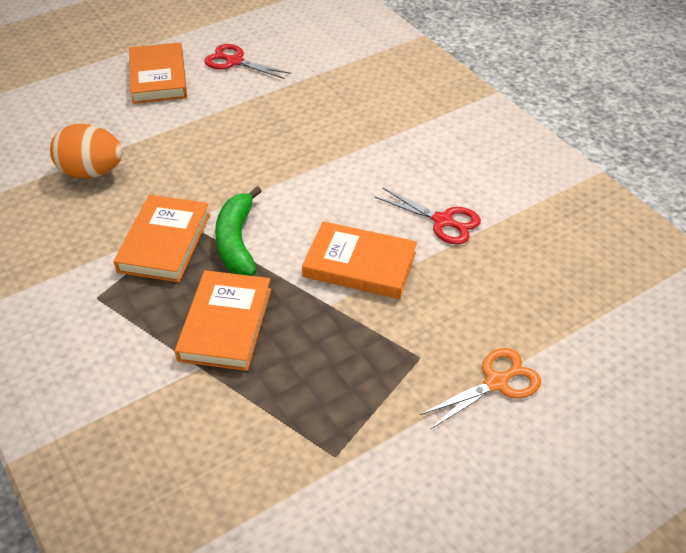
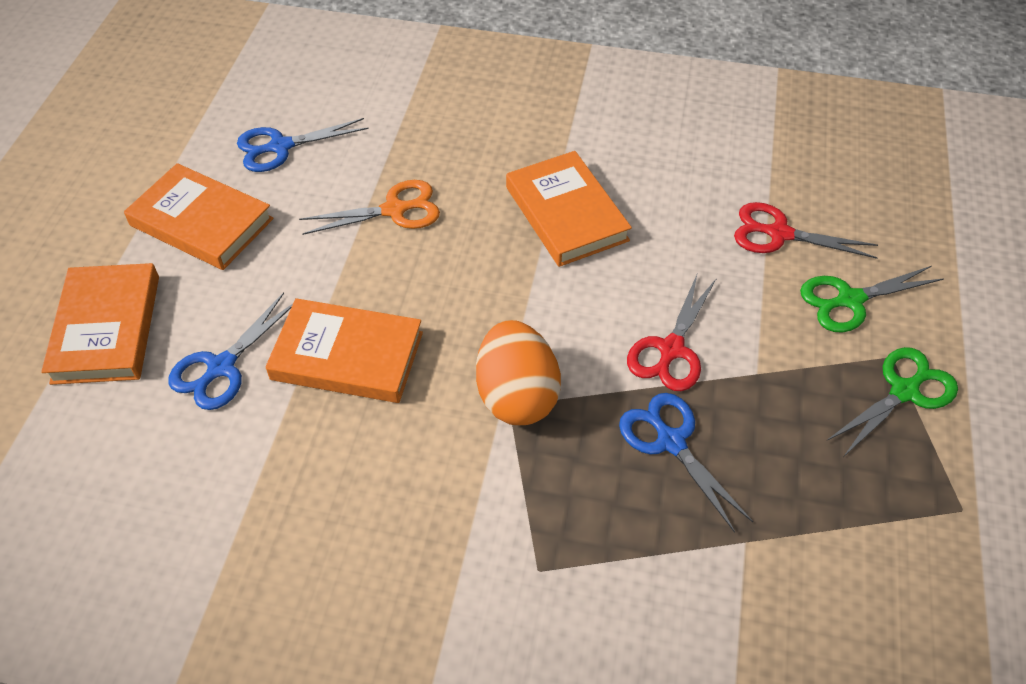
blue scissors: none = 0 -> [168,292,293,410] [237,118,369,172] [619,393,753,533] = 3
green banana: [215,186,262,276] = 1 -> none = 0
green scissors: none = 0 -> [800,266,944,333] [826,347,958,456] = 2

